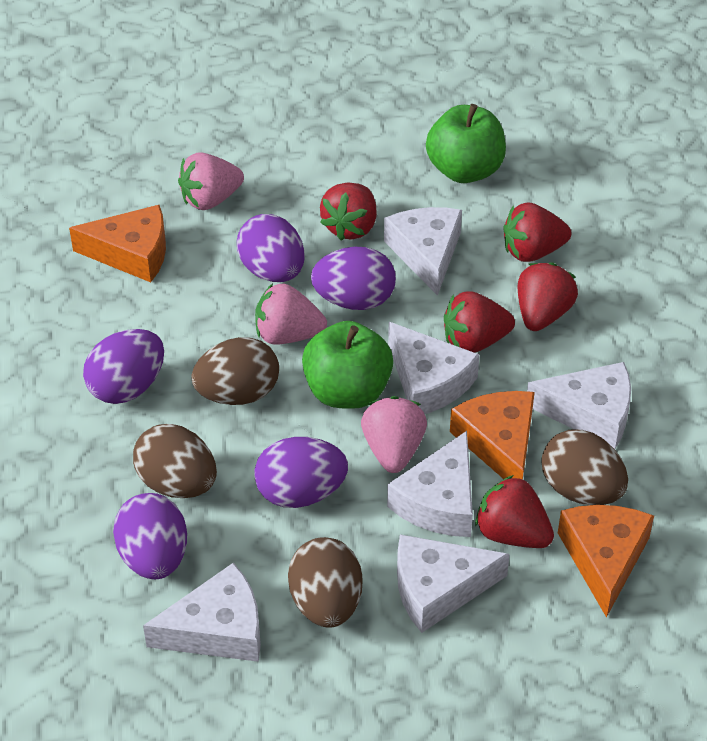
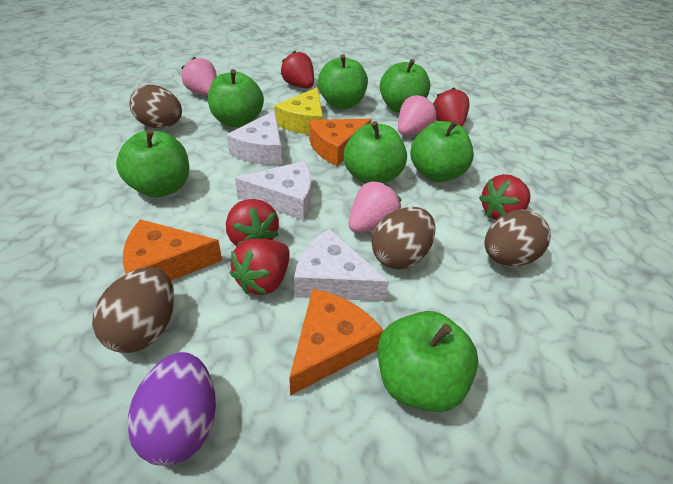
green apple: [302,321,393,409] [426,104,506,183] = 2 -> [116,129,189,198] [208,69,264,128] [318,54,368,109] [344,121,407,184] [378,311,478,412] [380,59,431,113] [410,120,474,182] = 7
purple egg: [83,329,164,404] [113,493,187,579] [237,214,304,282] [254,437,348,508] [311,247,396,310] = 5 -> [128,352,216,466] = 1
white cheese: [143,563,261,662] [384,207,462,296] [387,431,473,537] [388,322,480,414] [397,534,510,633] [527,362,631,449] = 6 -> [227,111,282,165] [235,161,311,220] [294,229,389,301] = 3
yellow cheese: none = 0 -> [274,87,323,134] = 1

